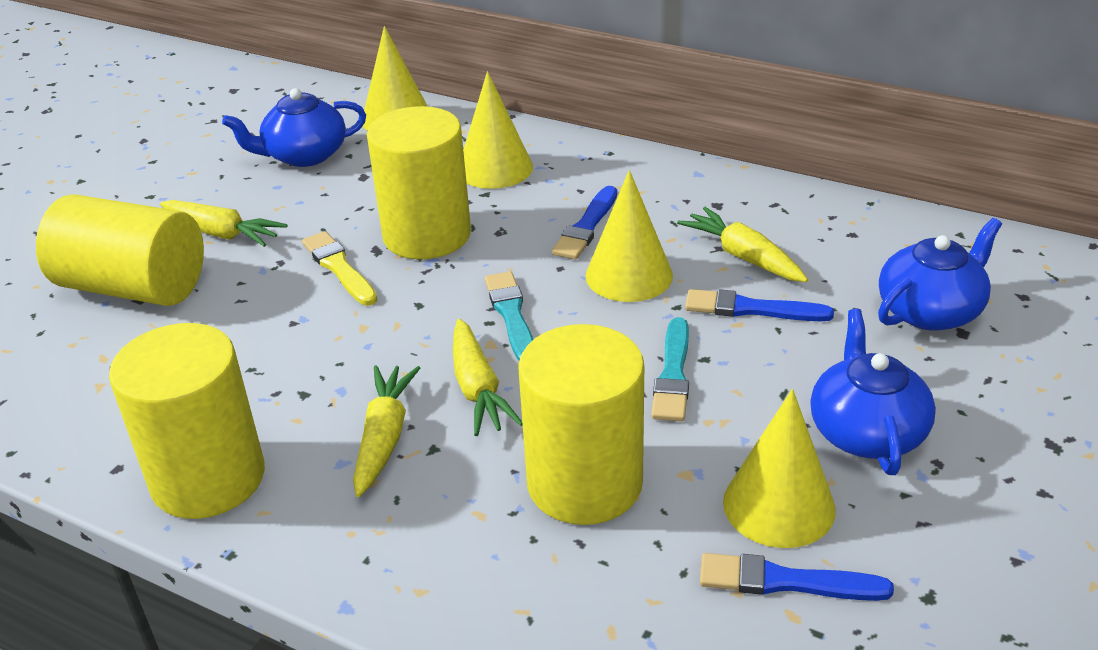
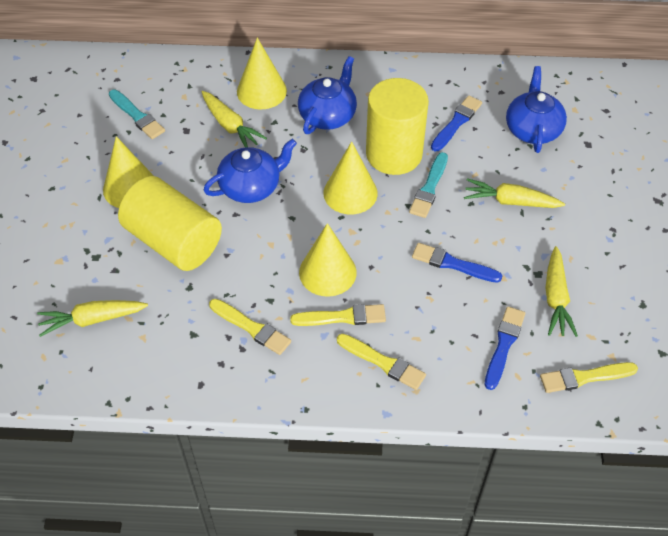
yellow brush: [302,231,377,306] = 1 -> [209,299,291,355] [290,304,386,326] [337,334,426,390] [540,362,638,393] = 4
yellow cylinder: [36,194,204,306] [109,323,265,519] [367,106,471,259] [518,324,644,525] = 4 -> [118,176,222,271] [366,78,429,175] = 2

